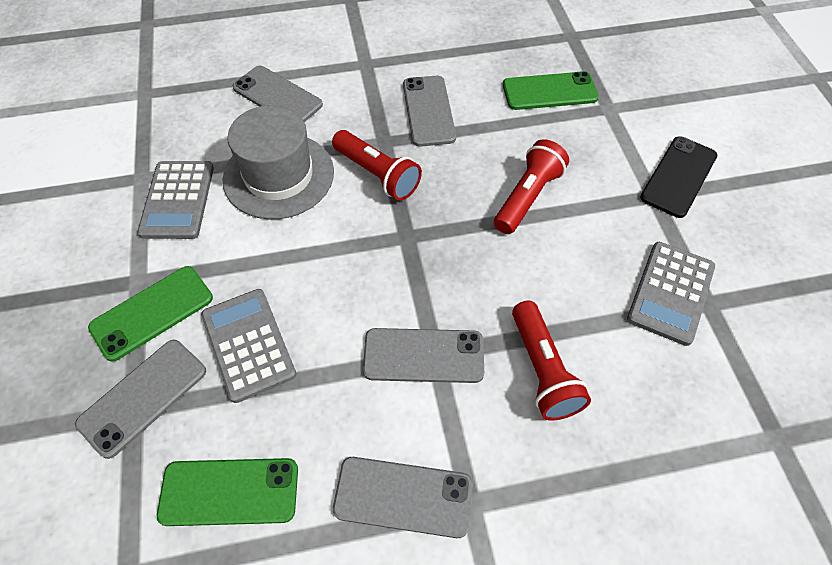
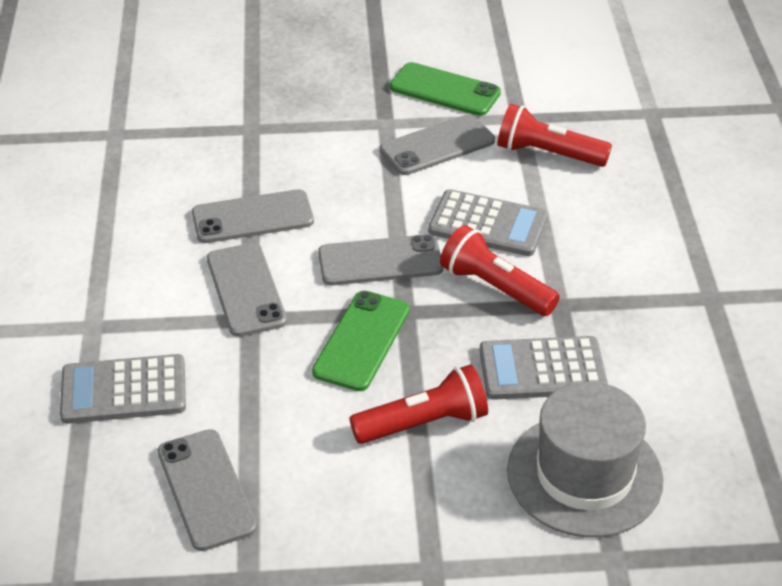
black phone: [640,136,717,218] = 1 -> none = 0
green phone: [88,266,213,362] [157,458,298,526] [503,71,599,110] = 3 -> [312,291,410,391] [390,62,501,116] = 2

